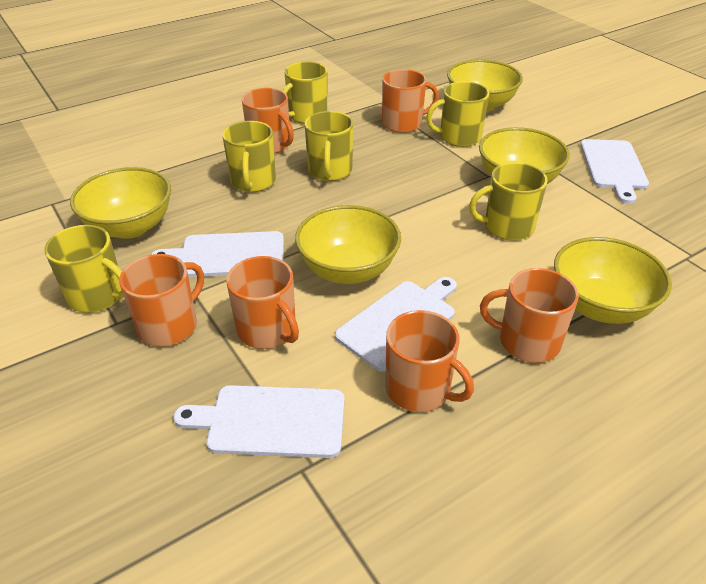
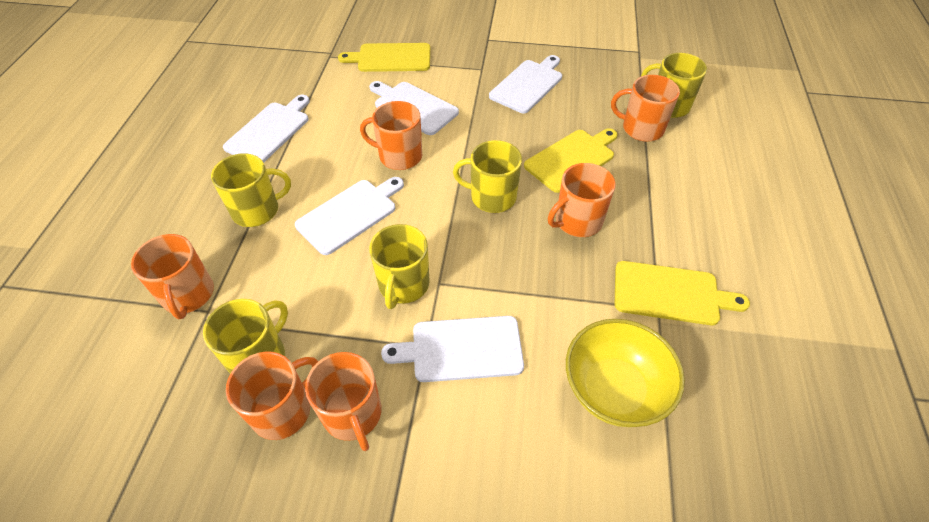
white cutting board: [151,231,284,277] [173,385,345,458] [335,277,457,372] [580,139,649,204] = 4 -> [223,95,310,163] [295,177,404,255] [369,81,459,135] [381,316,524,382] [489,55,562,113] = 5
yellow bowl: [70,167,171,239] [295,205,401,284] [447,60,523,112] [479,127,570,184] [554,237,672,324] = 5 -> [566,319,685,427] = 1
yellow cutting board: none = 0 -> [338,43,430,72] [524,128,618,193] [615,261,750,325] = 3
yellow mug: [44,225,124,313] [222,121,276,192] [282,62,328,124] [305,111,353,181] [426,81,489,147] [469,162,548,241] = 6 -> [203,299,288,373] [211,153,291,227] [369,224,430,309] [453,140,522,213] [641,53,707,118] = 5

